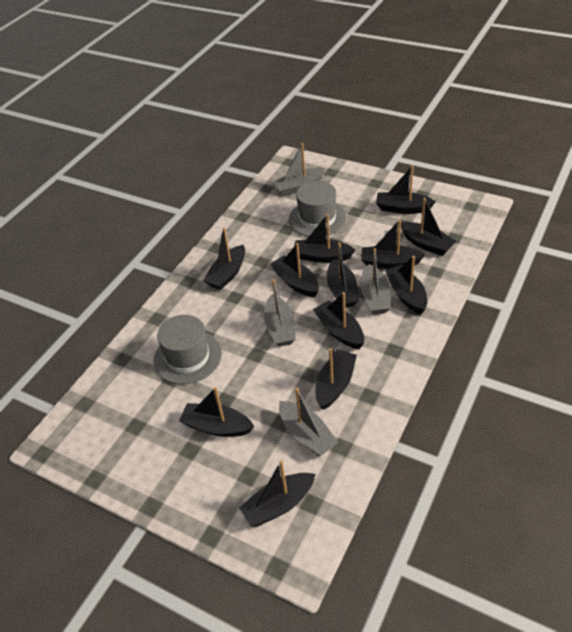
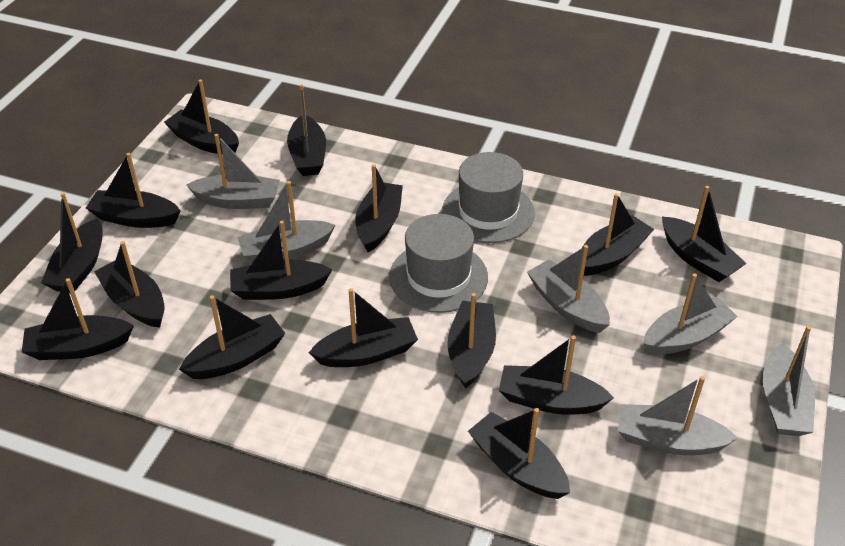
black boat: [179,387,254,437] [203,227,245,290] [239,461,315,527] [270,243,319,297] [294,214,355,263] [313,292,364,349] [316,348,357,410] [327,243,359,308] [361,219,426,269] [376,166,436,214] [385,256,427,314] [401,198,457,256] = 12 -> [22,278,134,360] [41,193,103,293] [86,153,181,228] [94,241,165,328] [164,80,239,155] [179,295,285,379] [230,221,332,300] [287,84,326,176] [309,288,418,367] [355,164,403,252] [448,293,496,389] [468,408,570,499] [499,335,614,415] [582,193,654,276] [662,186,747,282] = 15
grey boat: [264,279,296,347] [273,143,325,196] [279,388,339,457] [360,248,391,315] = 4 -> [186,134,280,209] [238,181,336,263] [527,245,610,333] [618,376,738,455] [643,273,738,355] [763,326,815,436] = 6

